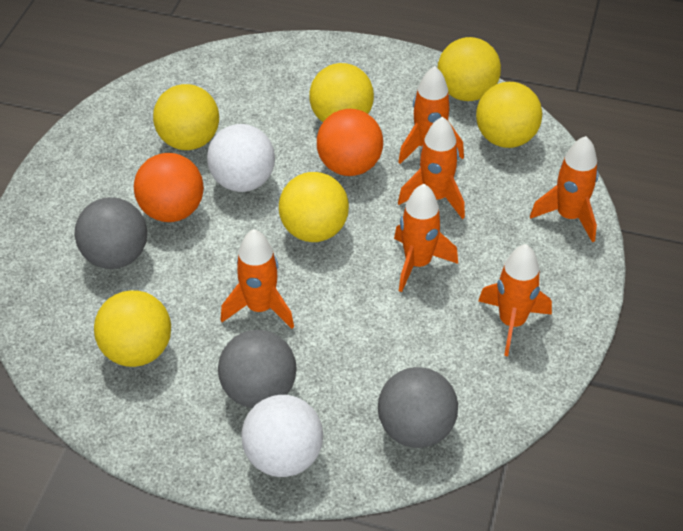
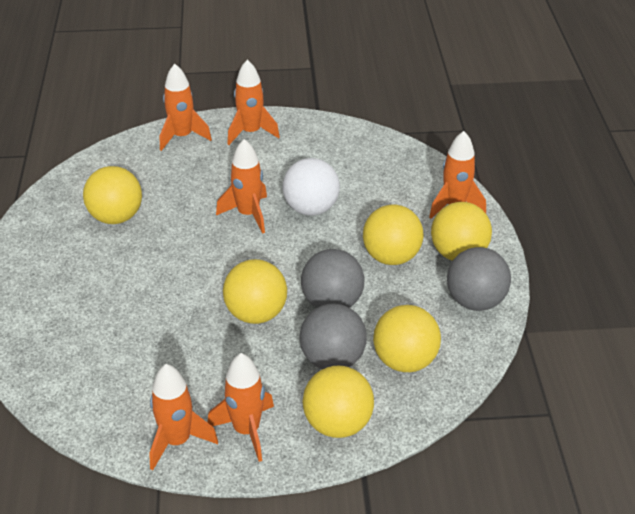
orange ball: [134,153,204,222] [317,109,383,176] = 2 -> none = 0
white ball: [207,124,275,192] [241,395,323,477] = 2 -> [282,158,340,216] = 1

